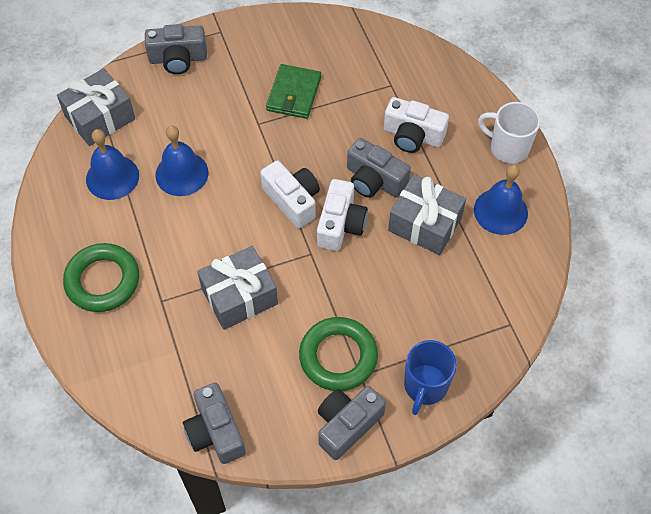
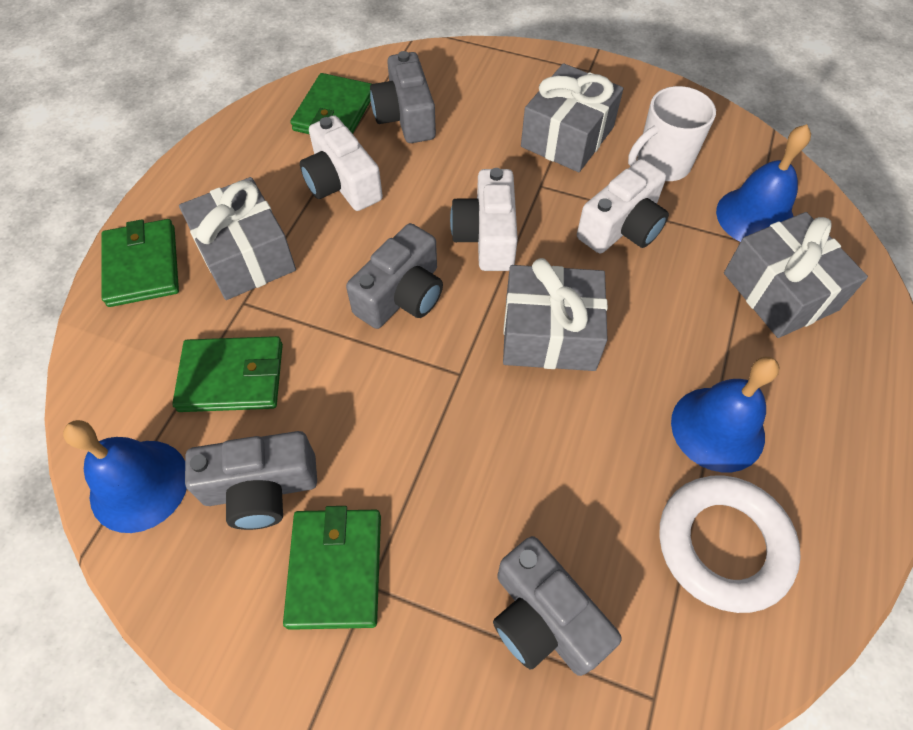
blue mug: [404,340,457,415] = 1 -> none = 0
green ring: [63,243,139,312] [299,317,378,391] = 2 -> none = 0
green wallet: [266,64,321,119] = 1 -> [102,219,179,307] [172,336,283,412] [283,506,381,630] [290,73,372,134] = 4
grey gift: [57,68,135,146] [197,246,278,330] [388,174,466,255] = 3 -> [179,177,296,300] [503,258,608,371] [521,63,624,172] [724,212,868,338] = 4
white ring: none = 0 -> [659,475,801,613] = 1

